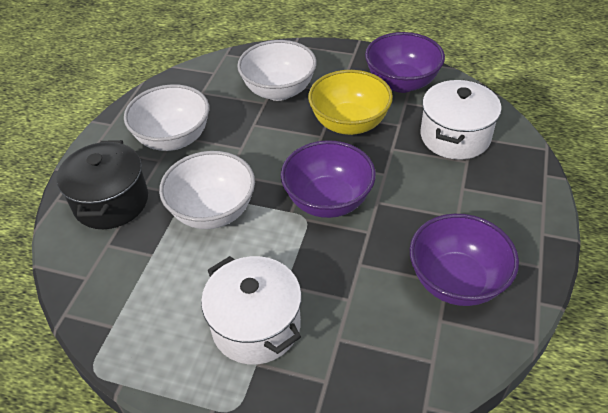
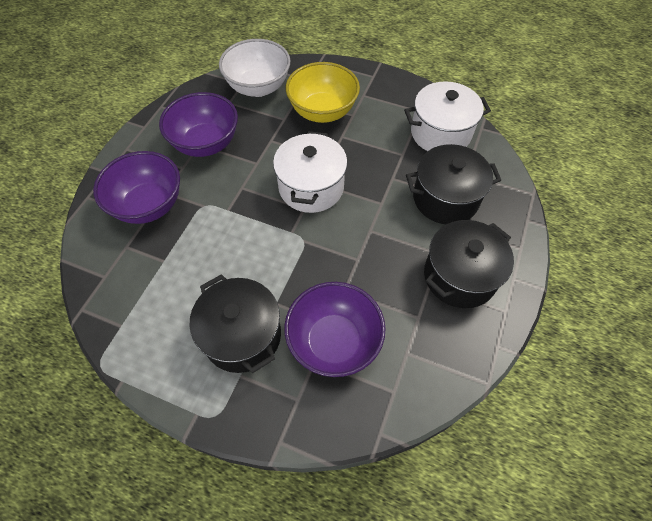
black pot: [56,140,148,229] = 1 -> [190,274,281,373] [406,144,501,224] [424,220,514,308] = 3
white bowl: [124,84,209,151] [159,151,255,229] [237,40,317,101] = 3 -> [219,39,291,97] = 1

